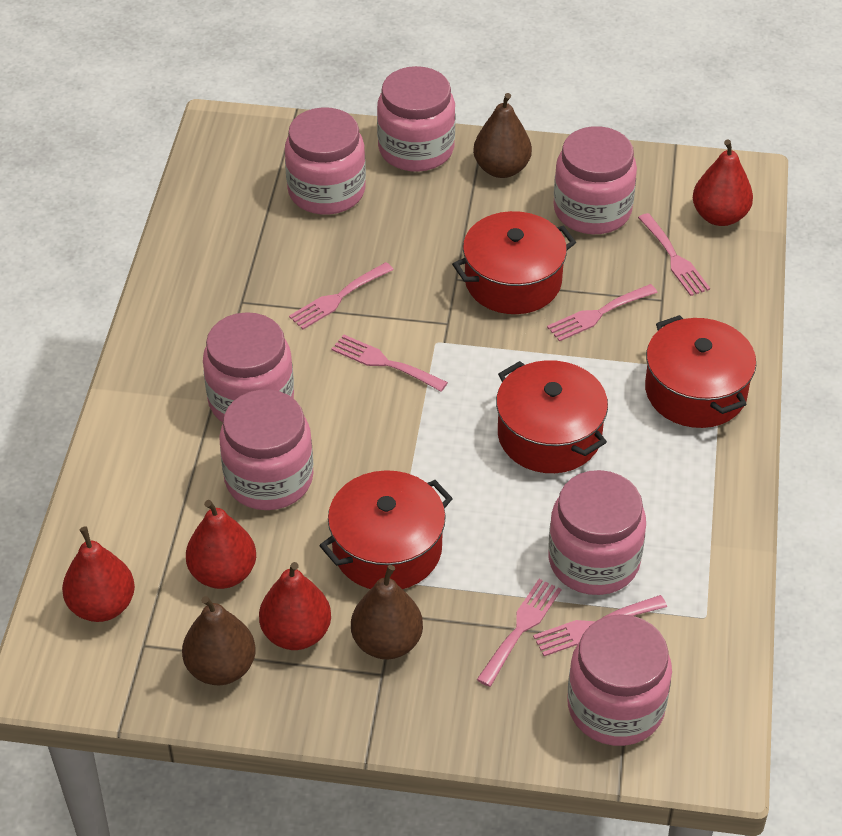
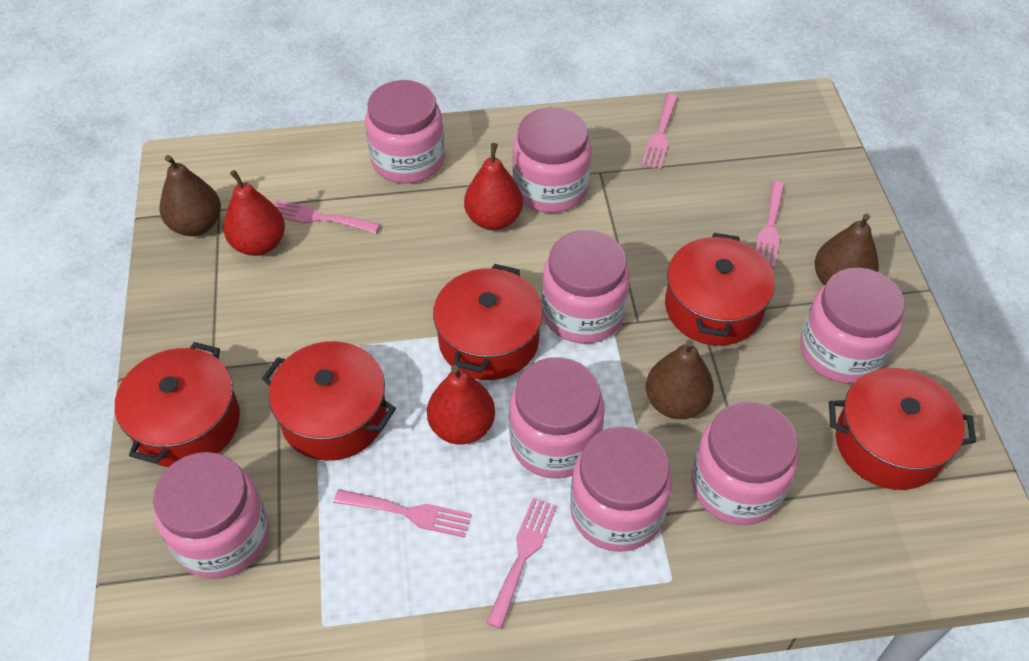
pink fork: [289,262,394,329] [332,334,448,392] [477,579,561,687] [533,595,667,656] [547,284,658,342] [638,213,710,296] = 6 -> [274,200,380,234] [334,489,472,538] [486,498,557,629] [641,94,678,170] [755,181,785,268] = 5
pink jar: [203,312,294,422] [219,390,313,510] [285,107,366,215] [377,66,455,172] [548,470,646,595] [553,126,637,234] [567,614,672,746] = 7 -> [153,452,269,579] [365,80,445,184] [509,357,605,478] [512,108,592,213] [542,230,630,344] [570,426,672,552] [692,401,798,525] [800,268,905,383] = 8
red pear: [62,527,135,622] [186,500,256,589] [259,562,331,650] [693,139,753,226] = 4 -> [223,170,285,256] [427,365,495,444] [464,143,523,230] = 3
red pot: [319,470,453,589] [452,211,576,314] [496,360,608,473] [645,315,756,428] = 4 -> [115,342,240,467] [262,341,396,461] [433,264,543,380] [665,233,775,346] [829,368,976,490] = 5

